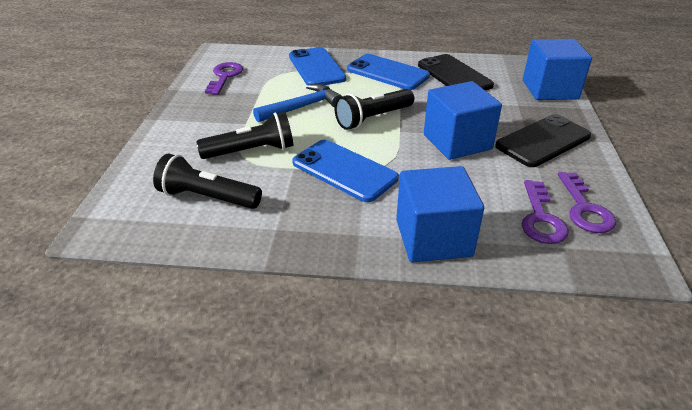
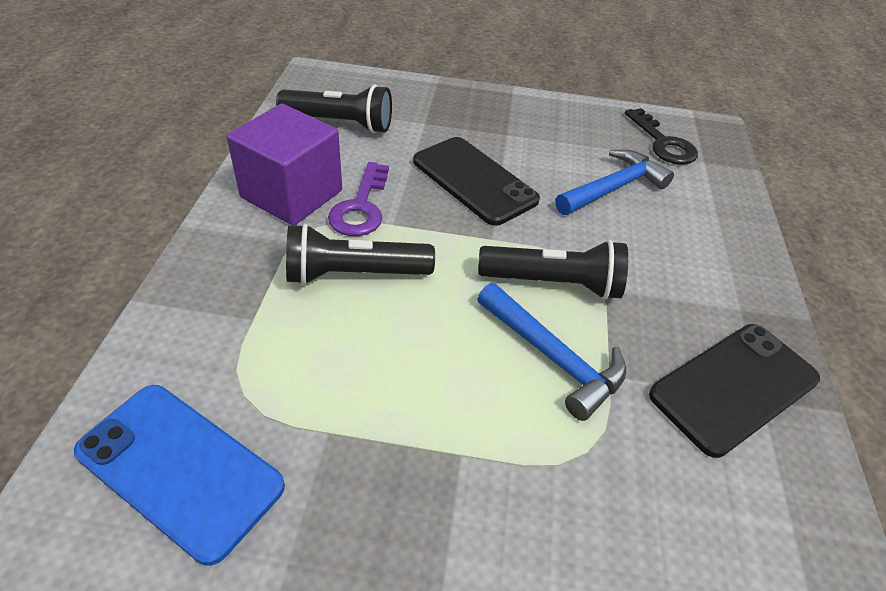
black key: none = 0 -> [625,108,698,165] = 1
blue cube: [396,166,484,263] [424,81,502,160] [523,39,592,100] = 3 -> none = 0
blue hammer: [253,84,342,122] = 1 -> [477,283,626,421] [555,150,674,215] = 2
blue phone: [289,47,346,85] [292,140,399,202] [347,54,430,90] = 3 -> [74,385,285,566] = 1
purple cube: none = 0 -> [227,104,342,226] = 1
purple key: [205,62,243,95] [522,180,569,244] [558,172,616,233] = 3 -> [328,162,389,236] = 1

